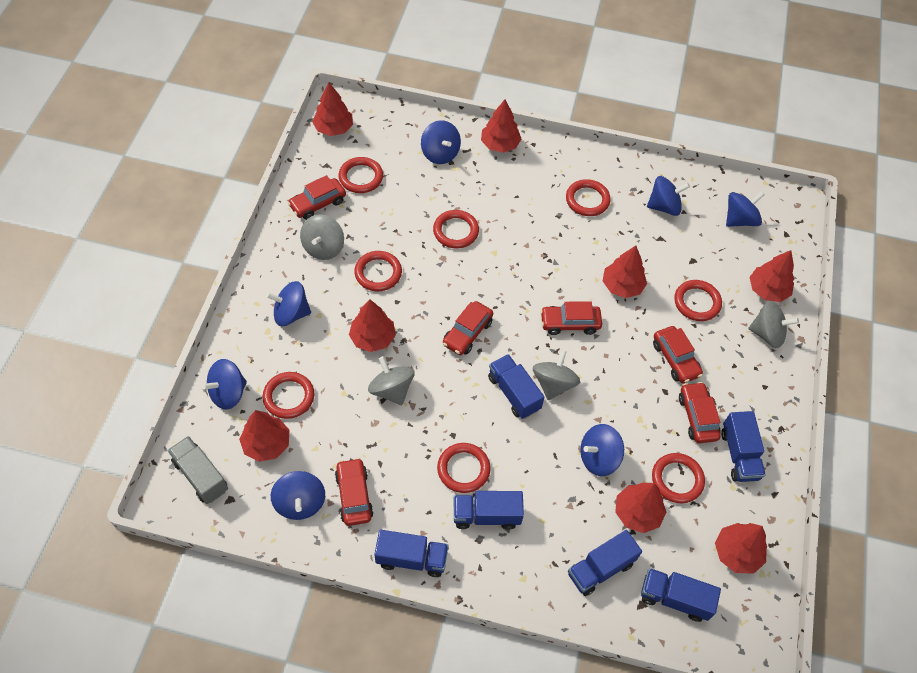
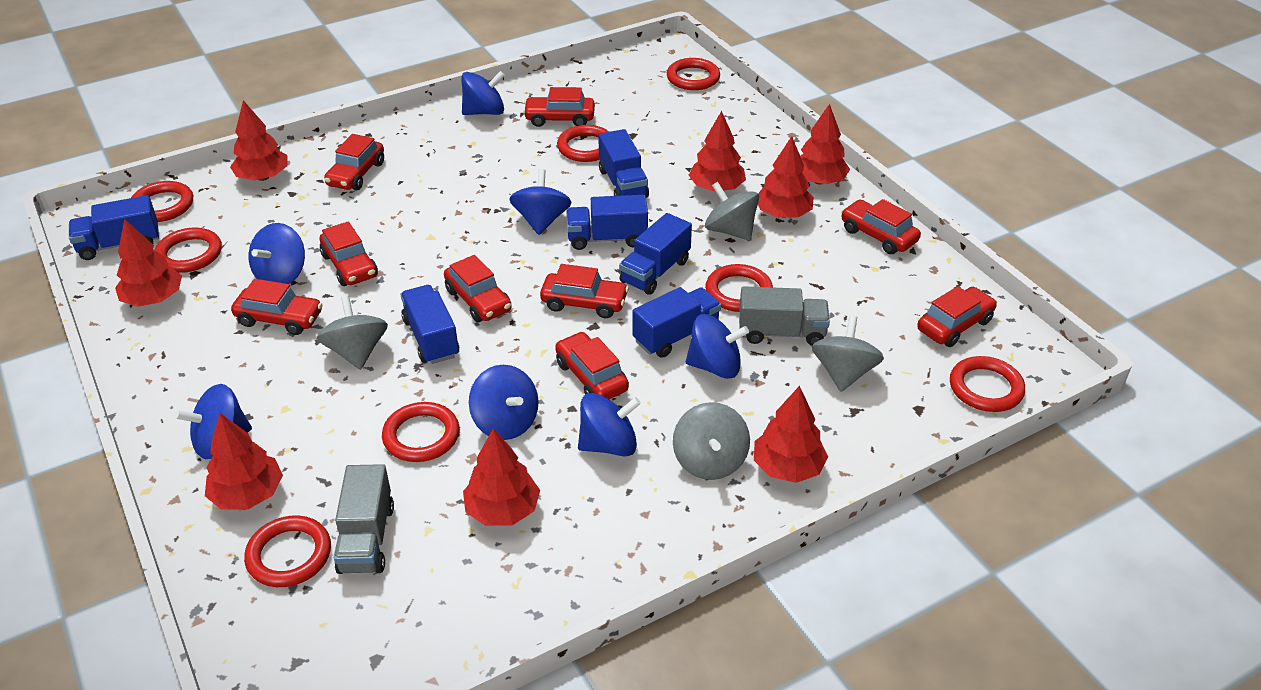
grey truck: [168,436,228,504] = 1 -> [334,464,394,574] [739,286,830,346] = 2
red car: [288,175,346,220] [335,458,374,526] [443,301,493,355] [540,301,602,335] [653,326,703,383] [679,382,721,443] = 6 -> [231,279,323,335] [320,221,378,286] [324,134,384,190] [444,255,512,322] [523,87,595,127] [540,264,629,318] [555,332,629,399] [841,199,921,254] [917,286,997,347] = 9

